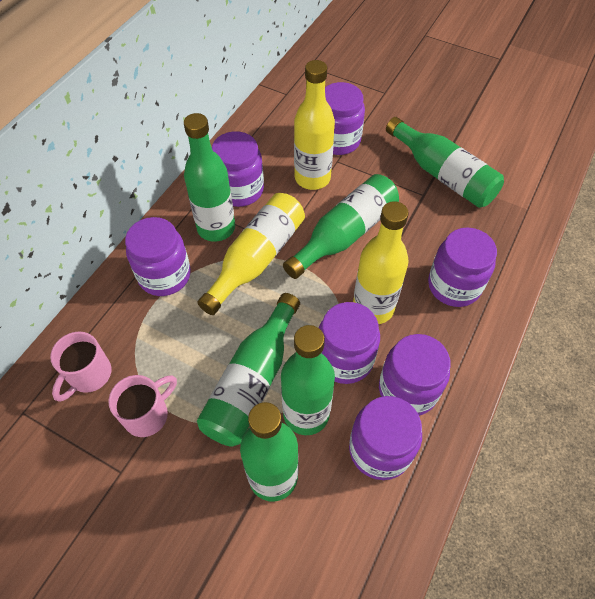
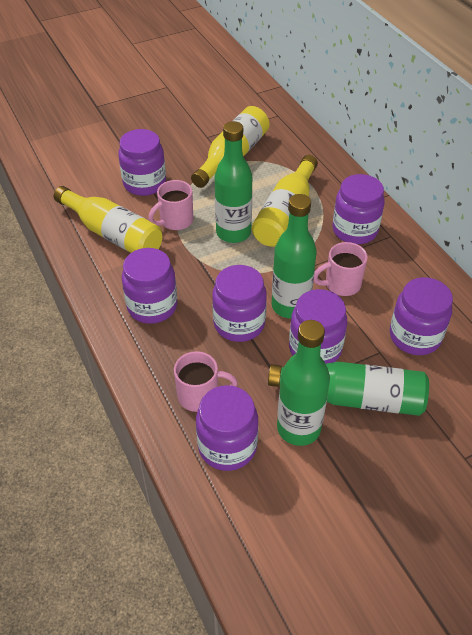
green bottle: [184,113,235,242] [197,293,300,447] [240,402,299,501] [281,325,335,435] [283,174,399,279] [386,117,504,208] = 6 -> [215,121,252,243] [268,362,429,416] [272,194,317,319] [277,320,330,446] = 4
pink mug: [50,331,112,402] [109,375,177,437] = 2 -> [148,180,193,230] [174,351,238,412] [313,242,368,296] = 3

